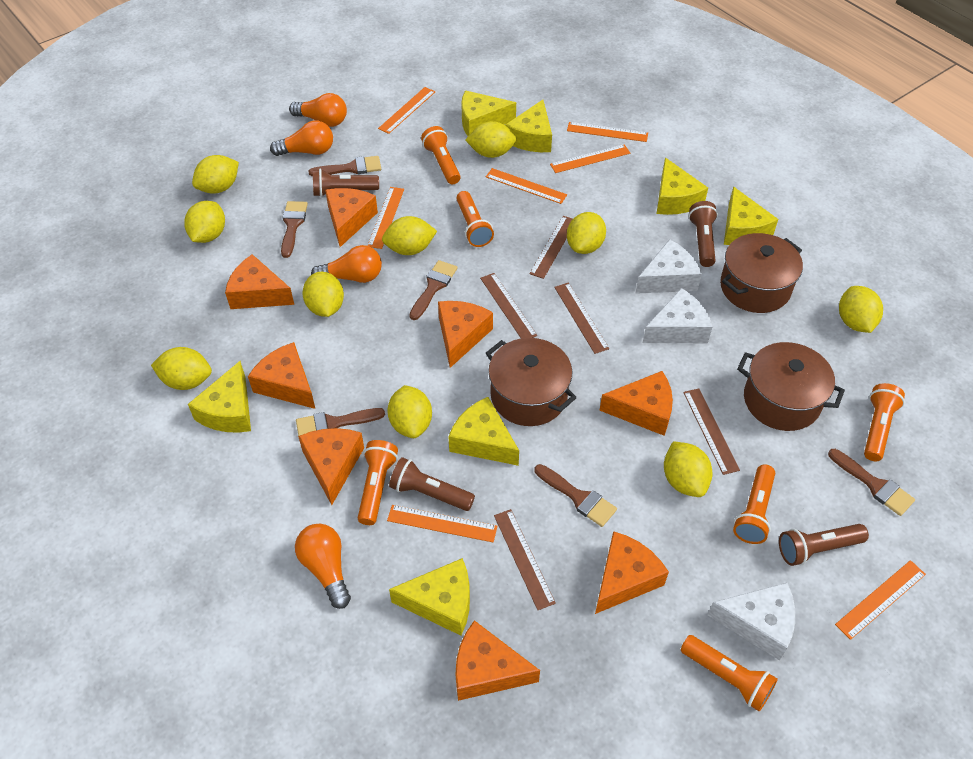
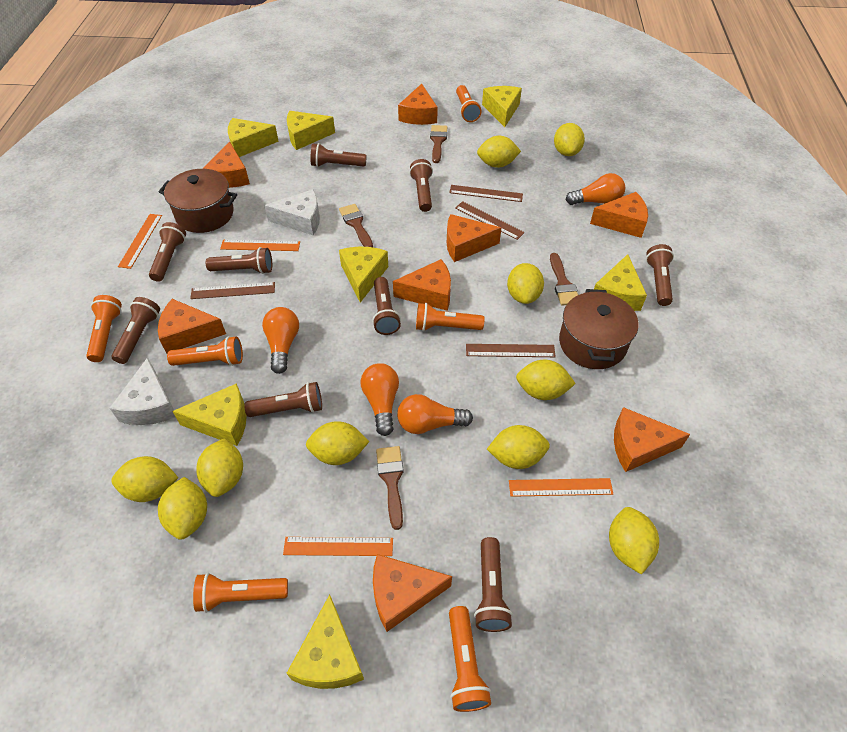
brown brush: [281,201,308,258] [296,408,385,436] [309,156,381,176] [409,260,457,320] [534,464,617,527] [828,449,915,516] = 6 -> [339,204,373,247] [376,446,404,530] [430,125,447,163] [550,253,578,306] = 4
brown flashlight: [313,169,379,197] [389,457,475,511] [689,201,718,267] [779,524,869,566] = 4 -> [112,297,160,364] [149,222,186,282] [206,247,272,274] [244,382,322,417] [311,143,367,167] [372,277,401,335] [409,159,433,212] [474,537,513,632] [646,244,674,306] = 9
brown pot: [486,338,576,426] [720,233,803,313] [737,342,845,431] = 3 -> [159,169,237,233] [559,289,638,369] = 2
brown ruler: [480,273,537,338] [494,509,556,610] [529,216,572,279] [554,282,609,354] [683,388,740,475] = 5 -> [190,282,275,299] [449,185,523,202] [455,201,525,240] [466,344,556,357] = 4
orange ruler: [367,187,404,249] [378,87,435,134] [387,505,497,542] [486,168,567,204] [550,144,630,173] [567,122,648,142] [835,560,926,640] = 7 -> [118,214,162,269] [220,240,300,251] [283,537,393,556] [509,478,613,497] = 4
white cheese: [635,239,702,294] [643,288,712,343] [708,582,795,661] = 3 -> [110,357,175,425] [264,189,320,235] = 2

